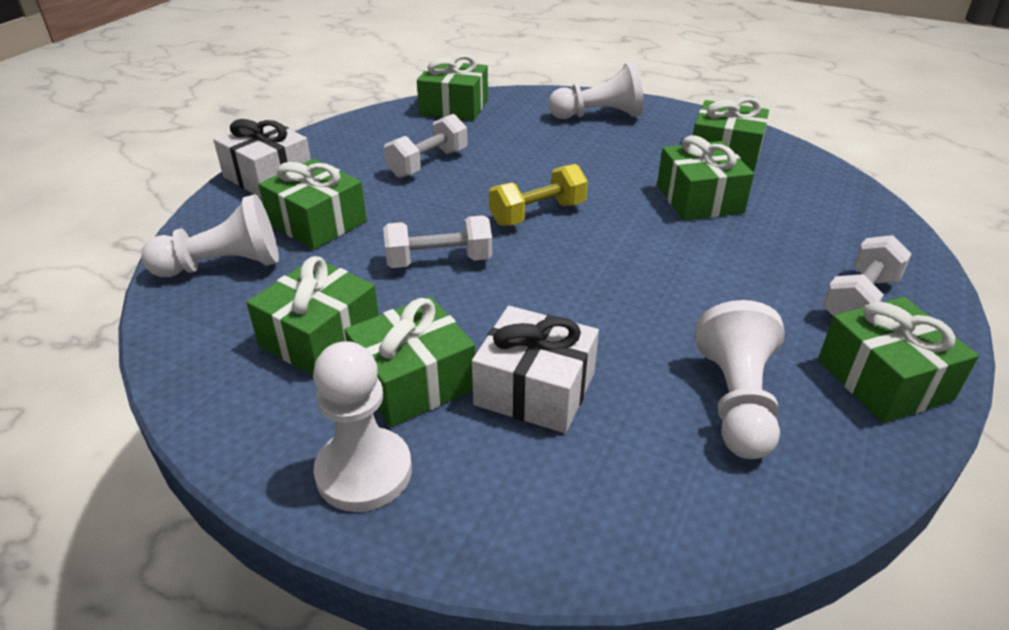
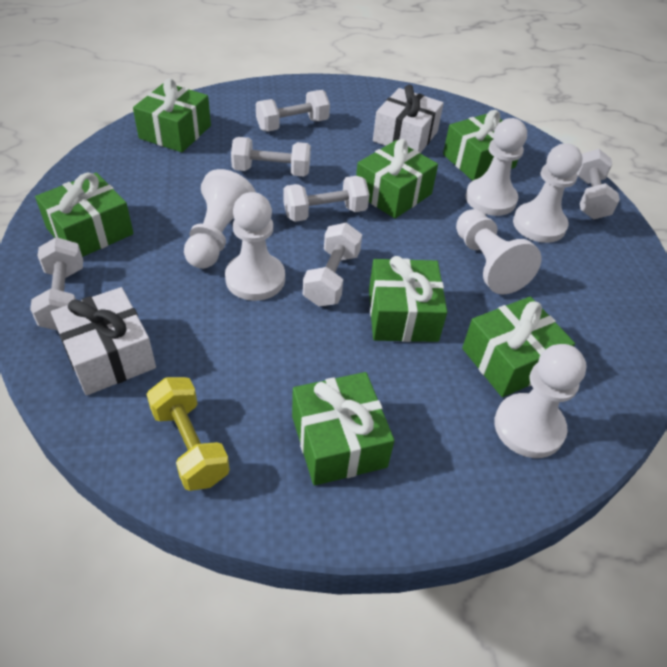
white dumbbell: [383,216,492,268] [384,114,467,178] [823,235,912,316] = 3 -> [30,237,83,330] [231,137,311,177] [256,90,330,131] [283,176,370,222] [303,223,362,307] [577,149,620,219] = 6
white pawn: [141,194,279,277] [313,341,412,512] [548,62,644,119] [695,300,785,459] = 4 -> [184,169,256,269] [225,192,285,301] [456,209,542,294] [465,118,527,216] [494,344,586,458] [513,143,582,243] = 6

